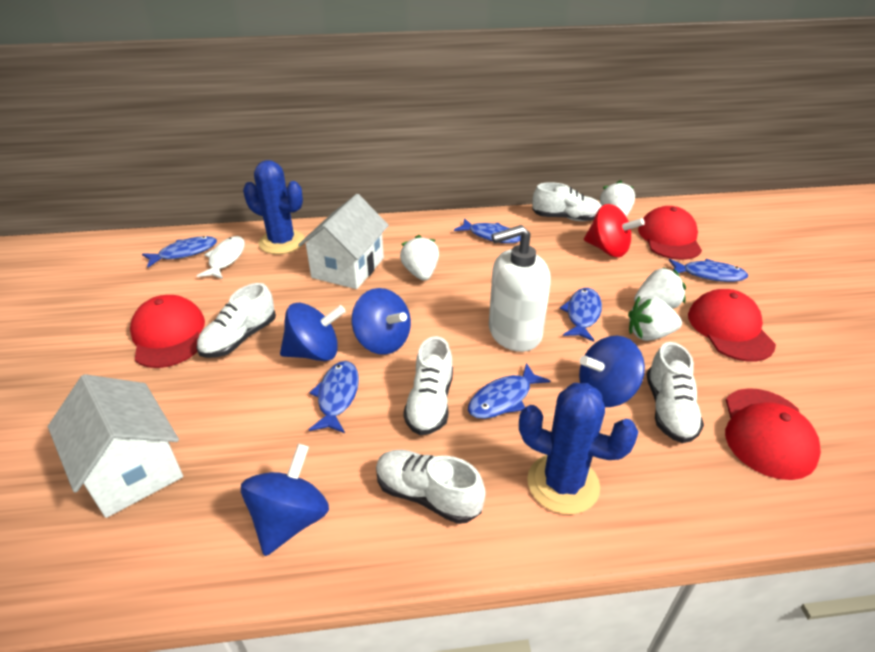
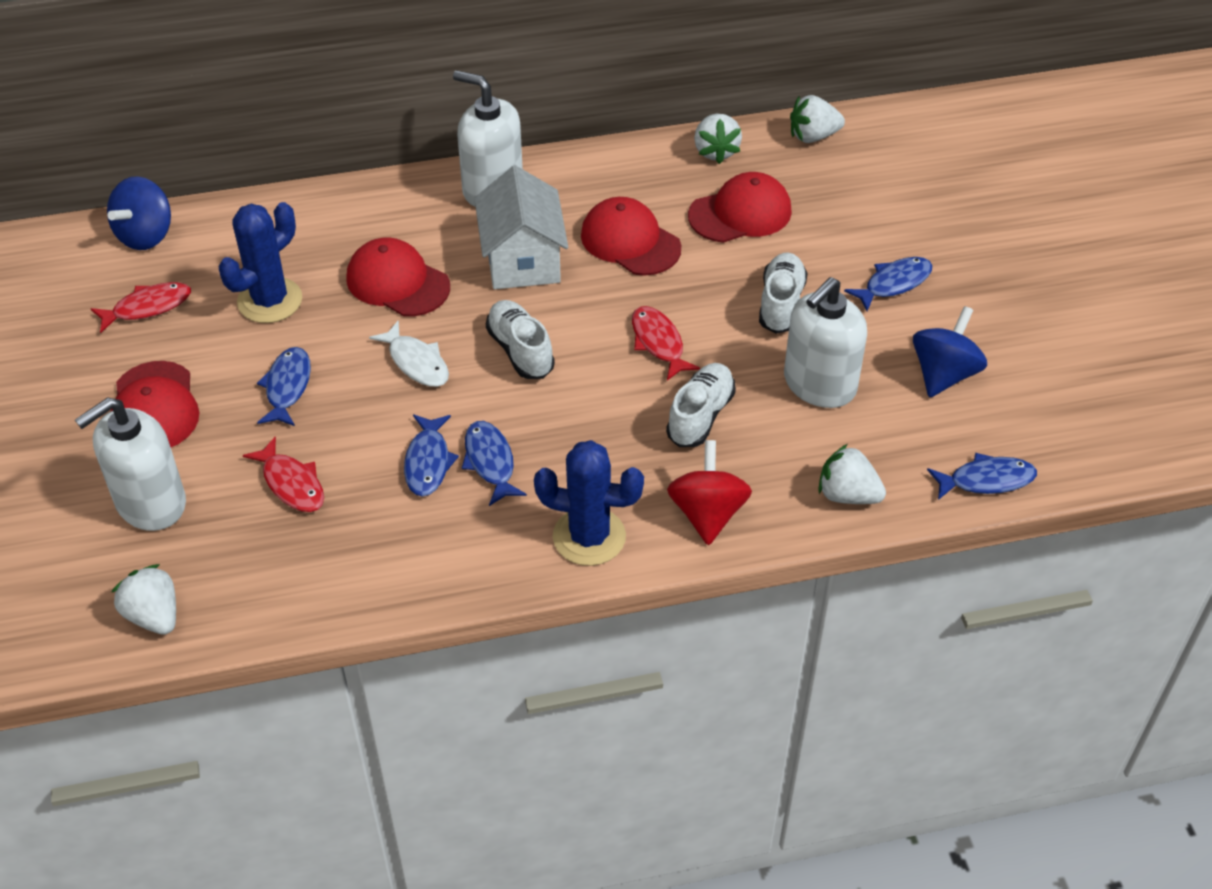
blue fish: [142,236,217,267] [309,361,359,433] [454,218,521,243] [468,363,550,419] [560,288,602,342] [669,259,748,282] = 6 -> [257,347,311,426] [404,414,459,496] [462,421,527,506] [844,257,933,311] [927,453,1037,500] = 5
blue spinning top: [241,443,329,556] [280,303,346,361] [352,288,411,355] [579,336,645,407] = 4 -> [107,176,171,250] [913,306,987,398] = 2
red fish: none = 0 -> [91,282,191,333] [243,437,324,512] [632,306,700,381] = 3
white house: [48,374,183,518] [298,194,389,289] = 2 -> [474,165,568,289] = 1
white shoe: [196,283,276,358] [376,450,486,524] [403,336,453,435] [532,182,602,221] [646,342,704,443] = 5 -> [486,300,555,379] [666,363,736,447] [759,252,808,334] = 3
white soap dispenser: [489,225,551,352] = 1 -> [75,397,186,531] [453,70,523,207] [784,277,867,408] = 3

